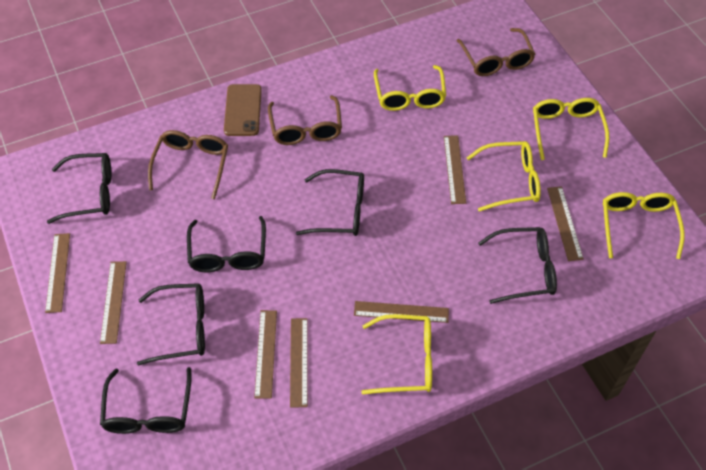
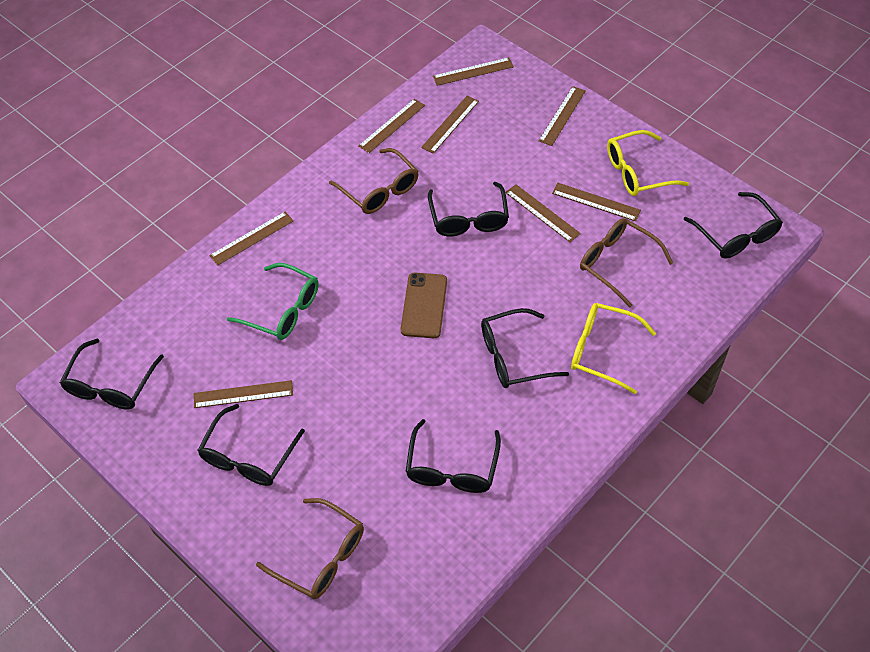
brown ruler: [45,233,70,313] [100,261,127,344] [254,310,277,399] [290,318,308,408] [354,301,449,323] [444,135,466,204] [547,186,584,261] = 7 -> [194,380,293,408] [209,212,294,266] [358,99,425,153] [421,96,479,154] [433,57,514,86] [505,184,581,242] [539,86,586,146] [552,183,641,221] = 8
green glasses: none = 0 -> [227,263,319,340] = 1
yellow glasses: [361,314,432,394] [374,65,446,111] [467,141,541,211] [533,98,609,160] [603,192,685,259] = 5 -> [571,303,656,394] [607,130,689,196] = 2

